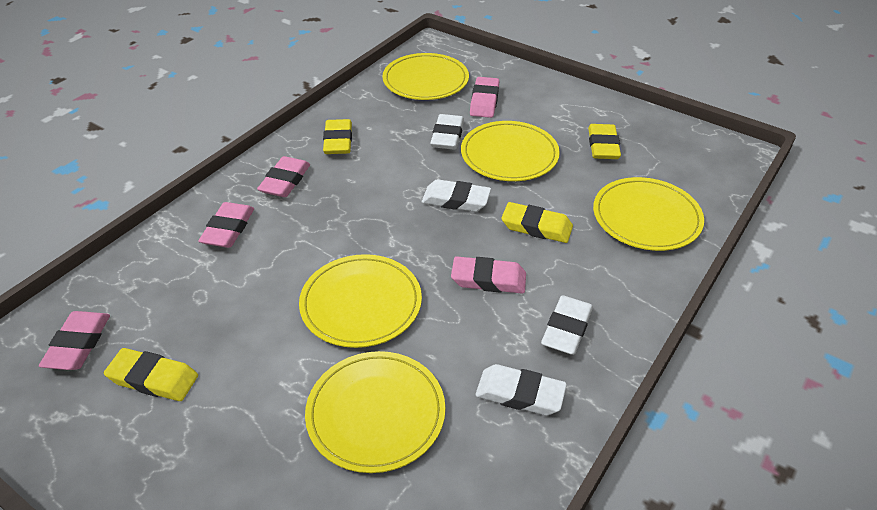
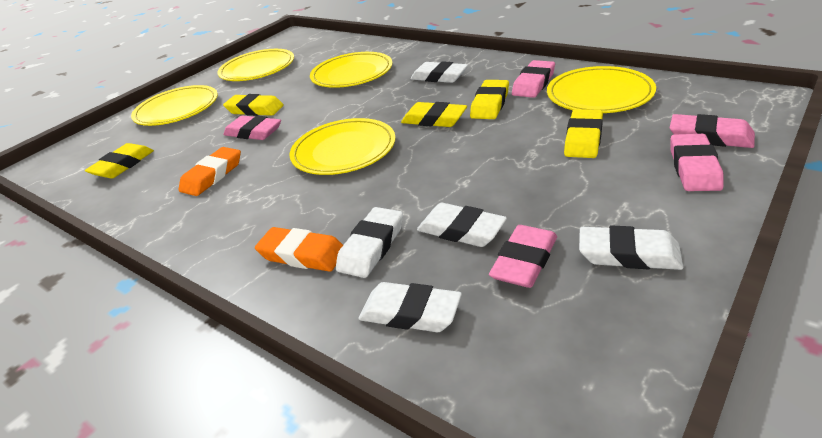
orange eraser: none = 0 -> [179,147,241,196] [255,227,343,272] = 2
white eraser: [422,179,491,212] [430,114,464,150] [475,364,567,415] [541,295,593,355] = 4 -> [336,207,403,278] [358,282,462,332] [410,61,468,83] [417,203,507,247] [579,226,683,270] = 5
yellow eraser: [104,348,198,401] [323,119,352,154] [501,202,573,243] [588,124,621,159] = 4 -> [85,143,154,178] [223,94,284,116] [401,102,467,127] [470,80,509,119] [564,109,603,158] = 5

